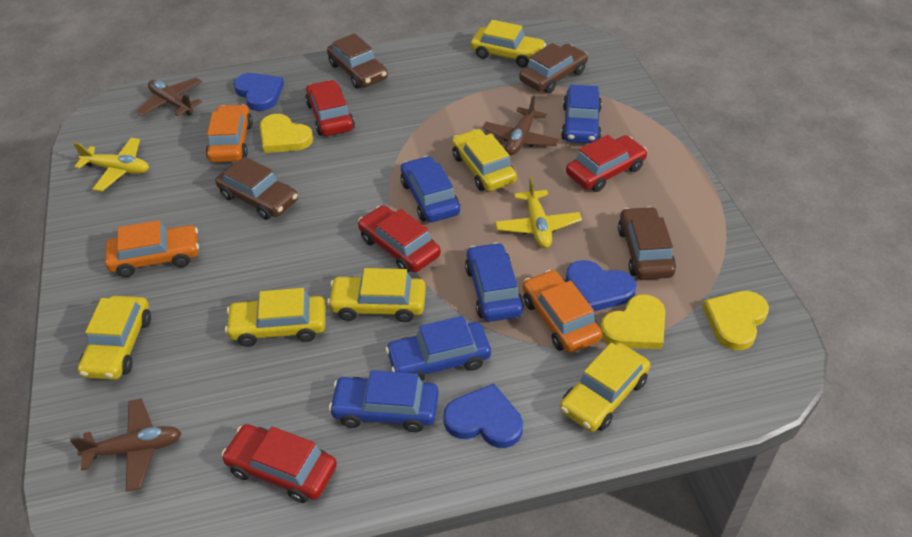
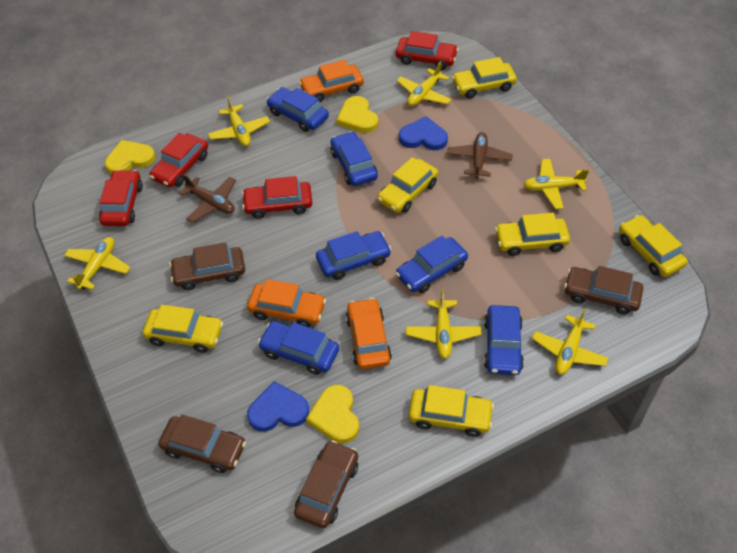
blue car: [329,370,439,432] [385,316,491,382] [401,156,460,223] [465,242,524,322] [561,85,602,143] = 5 -> [258,321,339,375] [267,87,329,132] [316,231,392,280] [331,131,378,186] [396,235,468,293] [484,305,524,375] = 6
blue heart: [234,73,284,111] [443,384,523,448] [566,260,637,311] = 3 -> [247,381,309,432] [399,116,448,150] = 2
brown plane: [70,398,181,492] [136,78,202,116] [482,96,559,155] = 3 -> [179,174,236,223] [447,132,513,179] = 2
yellow plane: [74,138,149,191] [495,177,582,248] = 2 -> [64,237,131,290] [208,96,270,146] [396,61,452,106] [406,289,482,359] [524,159,589,209] [532,309,608,375] = 6

